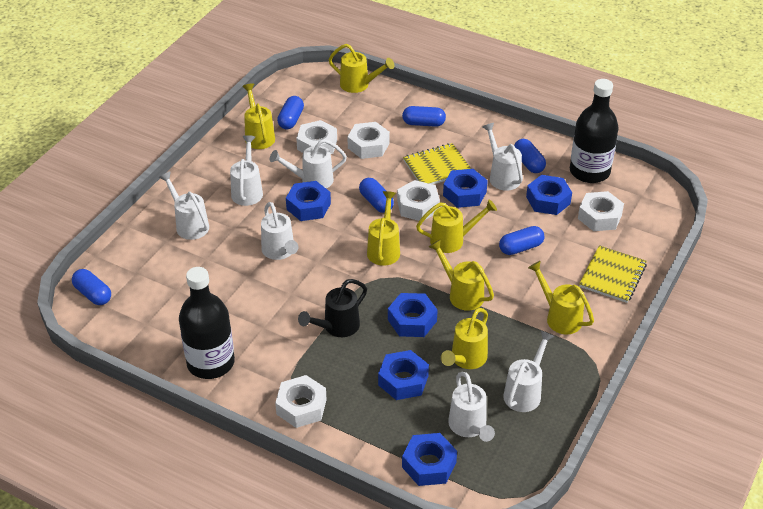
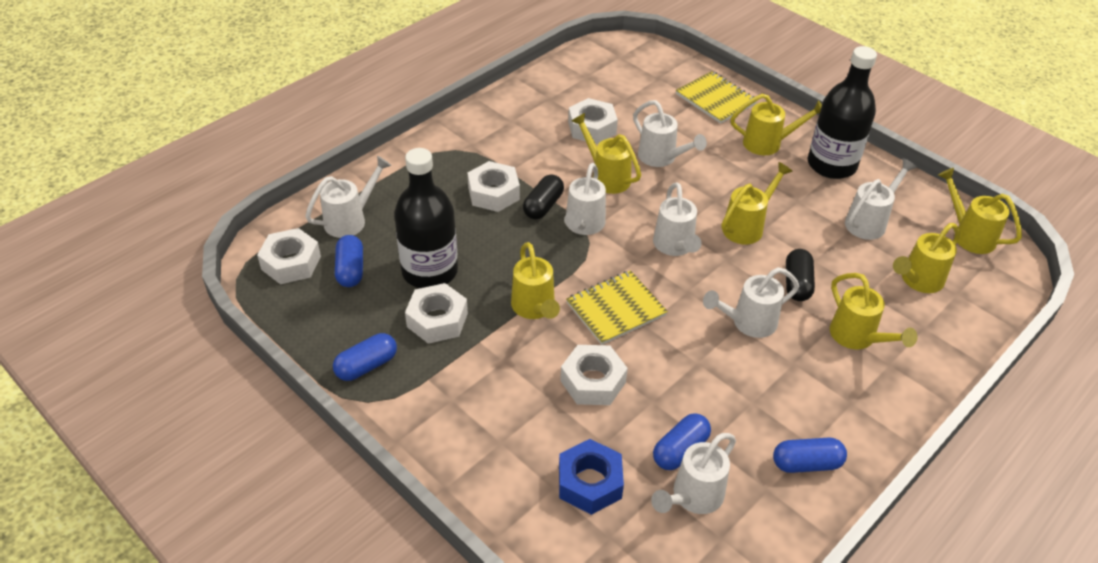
black capsule: none = 0 -> [523,174,564,219] [786,249,815,301] = 2
black watering can: [298,279,367,337] = 1 -> none = 0
blue capsule: [72,269,111,305] [277,96,304,129] [359,178,394,213] [402,106,446,127] [499,226,545,255] [514,139,546,173] = 6 -> [333,333,397,381] [335,235,363,287] [653,413,711,470] [773,438,847,473] = 4
blue nut: [286,181,331,221] [378,350,429,400] [388,293,438,337] [402,433,457,486] [443,169,488,208] [526,175,572,215] = 6 -> [559,439,624,515] = 1

